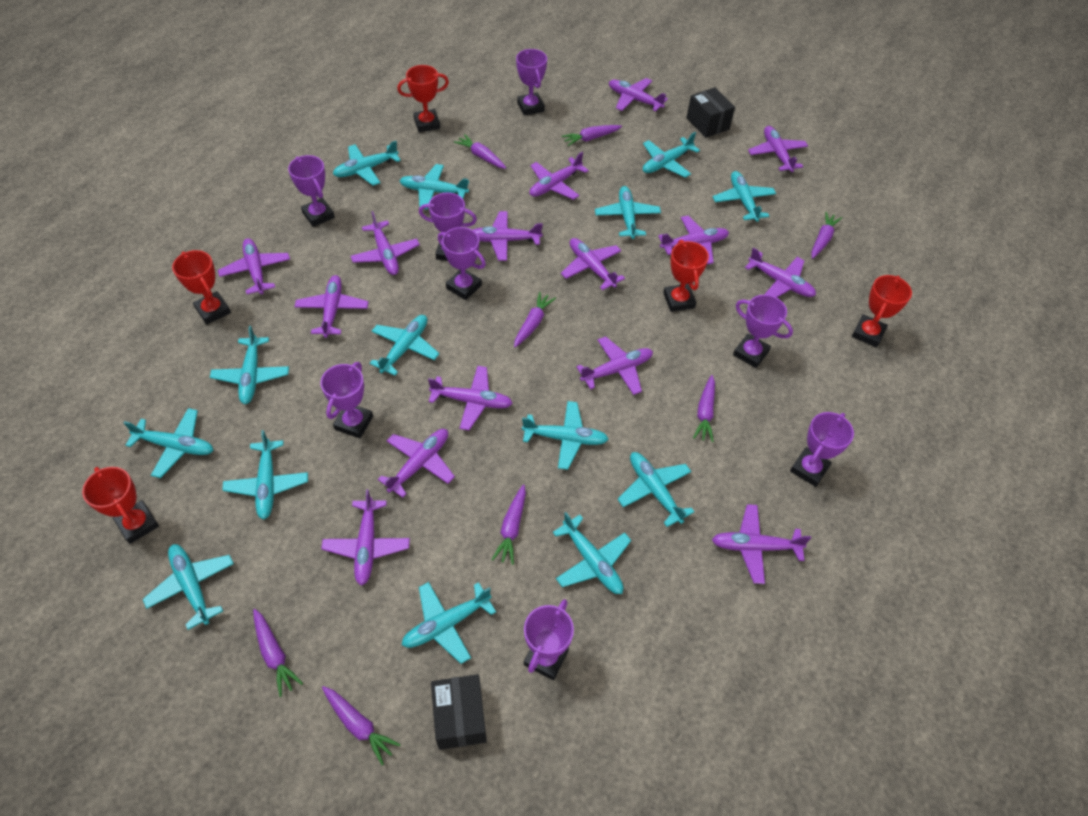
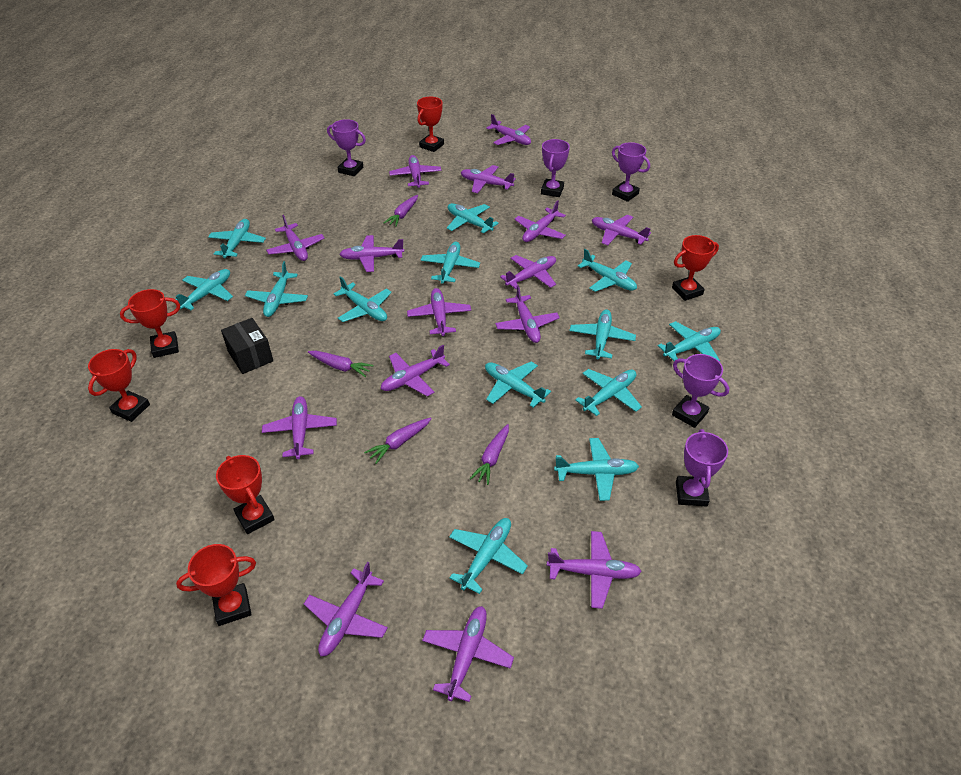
black box: [431,674,487,750] [686,87,735,138] = 2 -> [221,318,273,374] = 1
purple carrot: [253,609,303,697] [322,686,401,765] [454,134,506,169] [491,484,526,565] [514,292,556,347] [561,125,622,146] [693,375,715,442] [811,212,842,259] = 8 -> [308,351,373,377] [364,418,432,464] [384,195,418,227] [470,424,509,485] = 4
purple trophy: [288,155,335,227] [320,362,373,438] [419,193,477,261] [438,227,486,300] [516,49,547,116] [524,599,574,680] [733,295,793,368] [790,412,854,487] = 8 -> [327,119,366,176] [541,139,570,197] [612,142,650,202] [672,354,729,428] [676,429,728,507] = 5
red trophy: [82,467,159,544] [172,250,231,324] [397,65,449,132] [663,240,709,312] [852,275,912,348] = 5 -> [88,349,150,422] [120,289,180,358] [176,544,256,626] [216,455,275,534] [417,97,444,152] [672,235,719,301] = 6
turquoise plane: [123,408,213,478] [143,544,234,630] [210,326,289,404] [222,430,308,520] [333,141,401,186] [370,315,439,376] [399,164,469,210] [402,582,496,664] [522,401,608,470] [553,512,631,594] [595,186,661,239] [618,452,694,527] [643,132,700,178] [713,171,776,222] = 14 -> [175,269,233,310] [208,219,266,258] [245,261,308,317] [334,276,392,322] [421,242,480,284] [447,203,499,233] [449,518,528,594] [485,362,551,408] [554,438,639,501] [569,309,636,359] [575,369,642,416] [578,249,637,292] [658,321,721,361] = 13

